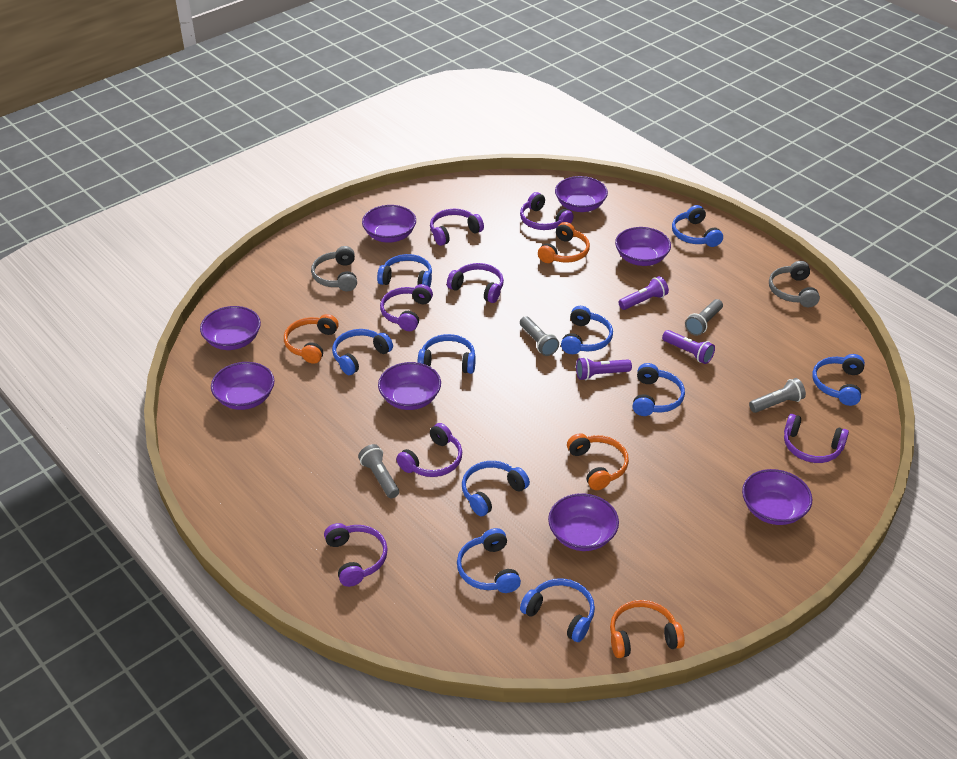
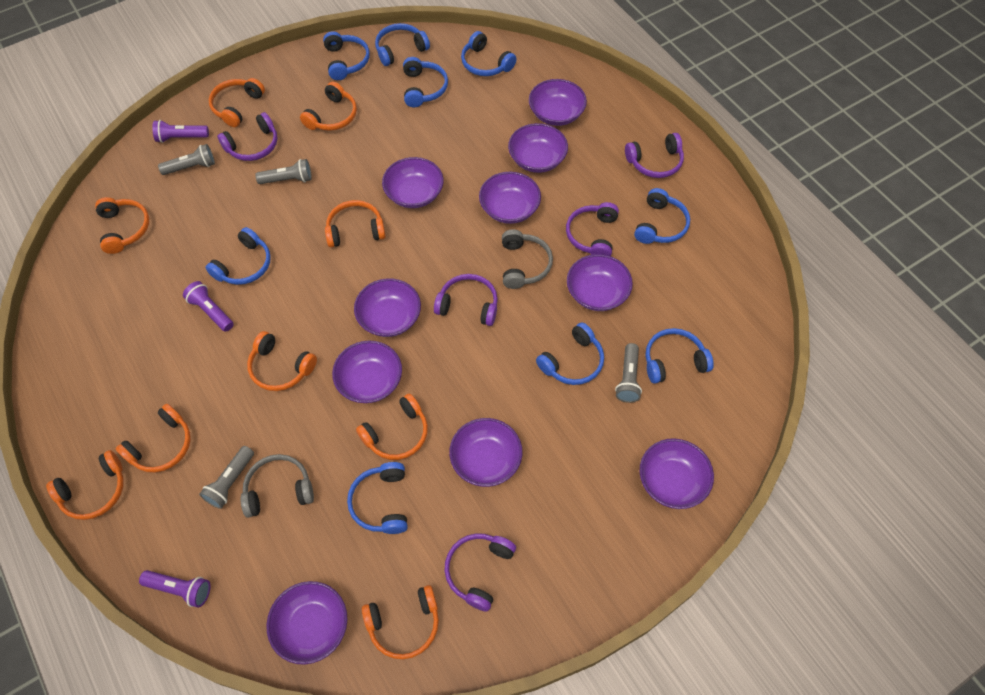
blue headphones: [332,329,393,375] [377,254,432,287] [417,334,476,374] [457,528,521,593] [462,461,530,516] [520,578,595,642] [561,306,613,354] [632,363,685,416] [672,205,723,247] [812,354,865,406] = 10 -> [205,227,271,285] [323,31,370,80] [347,462,408,534] [375,23,430,66] [403,57,448,107] [461,31,517,76] [536,322,604,385] [634,188,690,244] [645,328,714,384] = 9
orange headphones: [284,314,339,364] [538,222,590,263] [567,433,629,490] [610,600,685,658] = 4 -> [46,450,124,520] [95,197,149,254] [116,404,191,473] [209,78,265,127] [247,331,317,391] [300,82,357,131] [325,200,386,248] [356,394,428,460] [362,585,439,659] = 9
purple bowl: [200,306,261,350] [211,362,274,410] [362,205,416,243] [378,362,441,410] [548,493,619,551] [555,176,608,212] [615,227,671,266] [742,469,813,525] = 8 -> [267,581,347,665] [332,341,402,403] [354,278,421,337] [382,157,444,208] [449,418,522,487] [479,172,541,224] [508,123,568,173] [529,79,587,126] [567,254,633,311] [639,438,714,509] = 10
purple headphones: [324,523,388,587] [380,284,433,331] [396,423,462,477] [430,209,484,246] [447,263,504,303] [520,192,574,230] [784,414,849,463] = 7 -> [217,112,278,161] [434,274,498,326] [444,533,516,612] [566,202,619,256] [625,133,684,178] = 5

